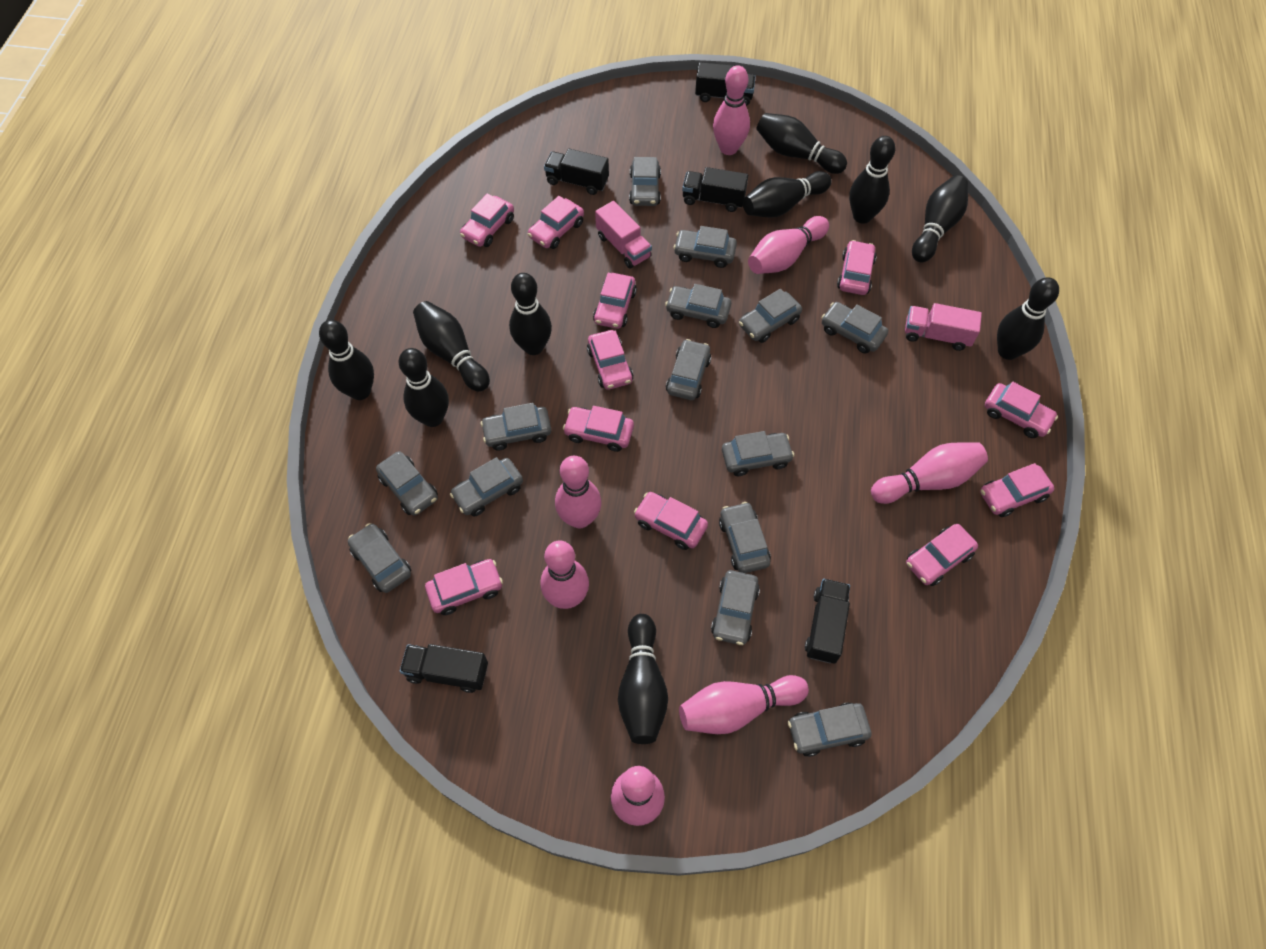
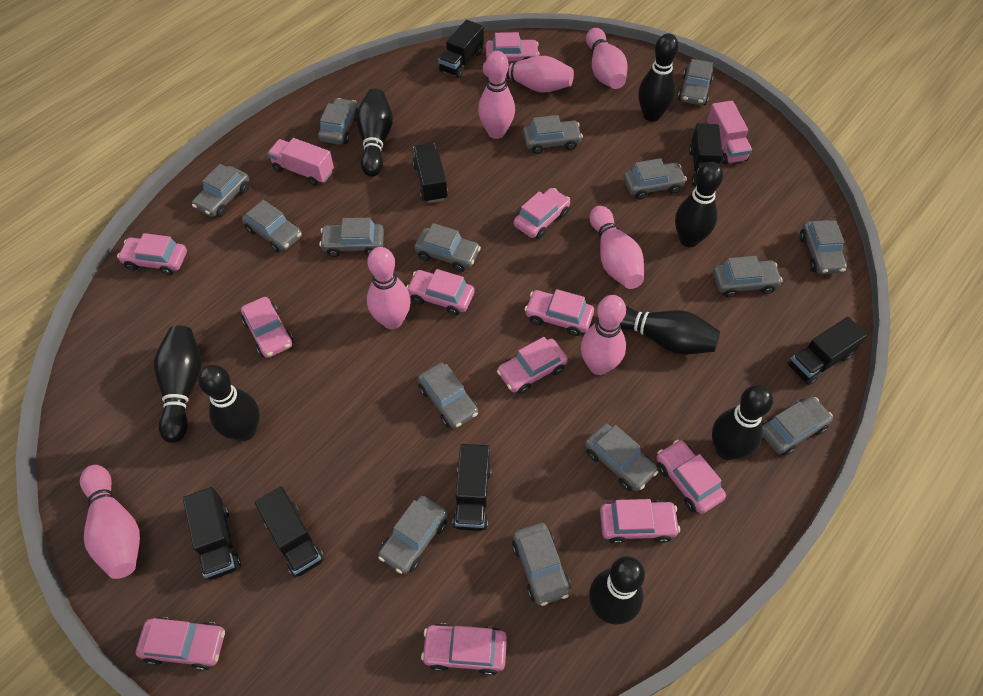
black bowling pin: [319,320,374,400] [399,348,449,427] [413,301,490,392] [509,273,552,355] [618,614,668,744] [743,171,831,218] [756,113,847,174] [849,136,895,224] [912,175,968,262] [997,277,1059,360] = 10 -> [154,325,202,443] [198,365,260,441] [356,88,393,177] [589,556,645,625] [620,306,720,355] [638,33,679,122] [675,162,723,247] [712,385,773,460] = 8
black truck: [400,644,488,693] [544,148,609,195] [682,167,749,212] [695,62,756,106] [805,579,850,664] = 5 -> [183,487,241,580] [255,486,325,578] [413,143,448,203] [438,20,484,78] [453,444,492,531] [689,123,723,186] [787,317,867,385] = 7
grey car: [348,523,411,593] [376,451,438,516] [450,457,523,517] [480,403,551,451] [629,157,661,206] [665,284,731,328] [666,339,711,400] [673,226,737,268] [711,570,760,645] [719,502,771,573] [722,431,794,476] [739,289,802,343] [788,702,872,757] [821,302,888,354] = 14 -> [192,164,249,217] [242,200,302,253] [318,98,358,145] [319,218,384,257] [378,496,448,574] [414,223,481,272] [418,363,478,429] [512,523,571,606] [523,115,583,154] [585,423,658,491] [623,158,687,199] [678,59,714,105] [713,256,783,298] [762,396,833,455] [800,220,847,274] = 15

